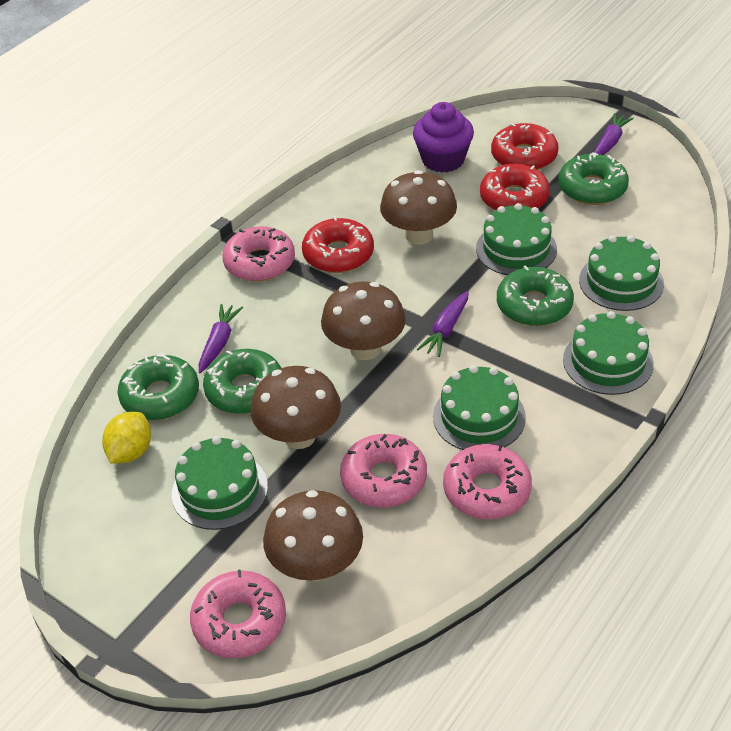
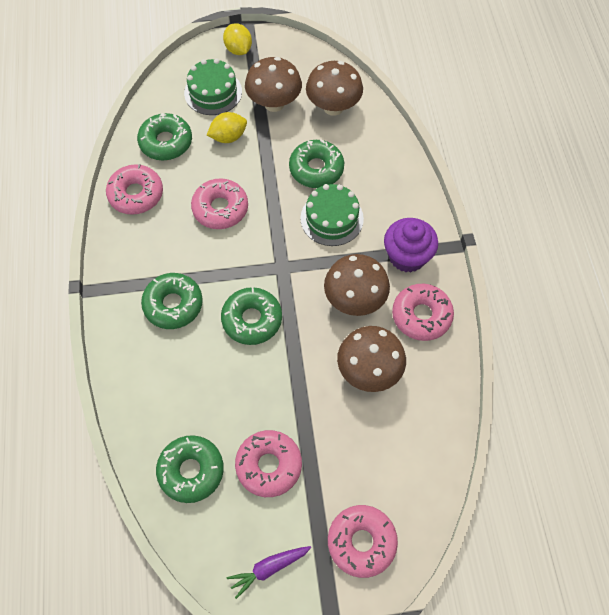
green cake: [172,436,268,530] [433,365,526,450] [476,203,557,275] [563,311,654,395] [579,235,664,311] = 5 -> [184,58,242,115] [300,184,364,246] = 2
green donut: [118,353,199,420] [203,349,281,414] [497,265,574,326] [558,152,629,205] = 4 -> [137,113,192,160] [141,273,203,329] [156,435,224,503] [221,287,282,345] [289,139,344,188] = 5
pink donut: [190,569,286,658] [222,226,295,282] [340,434,427,507] [443,444,532,519] = 4 -> [106,164,163,215] [191,178,248,229] [235,430,302,497] [328,505,398,578] [392,284,454,341] = 5
purple carrot: [199,304,243,373] [417,291,469,357] [594,113,634,155] = 3 -> [227,546,311,599] = 1
red donut: [302,216,374,273] [480,164,550,211] [491,123,559,170] = 3 -> none = 0
yellow lemon: [102,412,151,464] = 1 -> [207,112,247,143] [223,23,252,55] = 2

